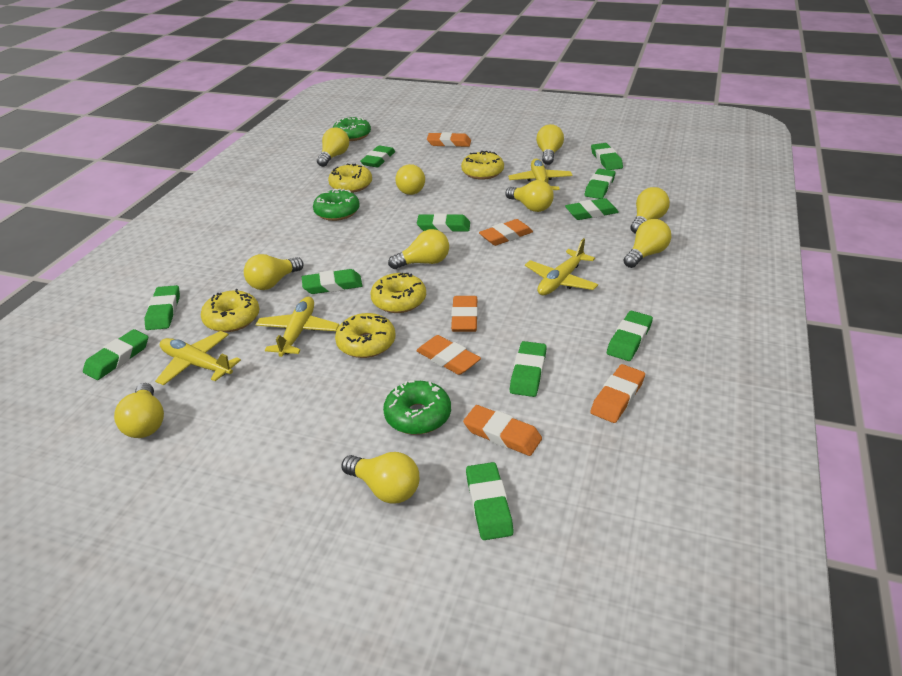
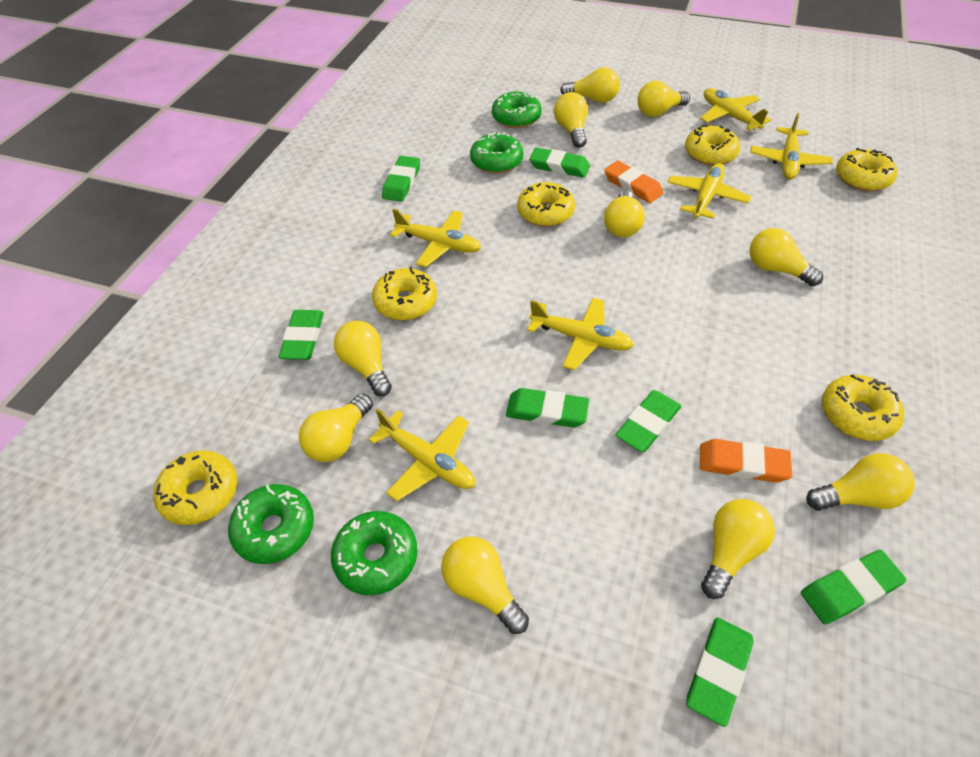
green donut: [313,188,360,221] [333,117,371,141] [383,381,451,435] = 3 -> [228,484,314,564] [331,511,417,595] [470,132,523,174] [492,92,542,128] = 4
green eraser: [83,329,148,380] [144,285,180,330] [302,269,362,294] [360,146,395,167] [417,213,470,232] [466,462,514,540] [510,341,547,397] [565,198,619,220] [585,169,615,199] [591,143,623,170] [607,311,653,361] = 11 -> [279,310,324,360] [382,156,420,202] [506,388,589,428] [529,147,590,178] [615,390,681,452] [686,618,753,727] [801,550,906,624] = 7
orange eraser: [416,335,481,375] [427,132,471,147] [451,296,478,332] [463,405,542,456] [479,219,533,246] [590,364,645,423] = 6 -> [604,161,663,203] [700,439,792,483] = 2
yellow donut: [201,289,259,332] [328,164,372,193] [335,313,395,358] [370,273,426,313] [461,151,504,180] = 5 -> [153,450,237,525] [372,267,437,321] [517,182,575,227] [685,125,740,166] [822,374,904,441] [836,148,897,192] = 6
yellow plane: [155,331,241,386] [255,297,339,357] [508,159,573,190] [525,238,598,295] = 4 -> [368,408,475,501] [390,209,481,267] [527,298,634,370] [667,163,751,219] [700,88,771,131] [750,113,833,179] = 6

